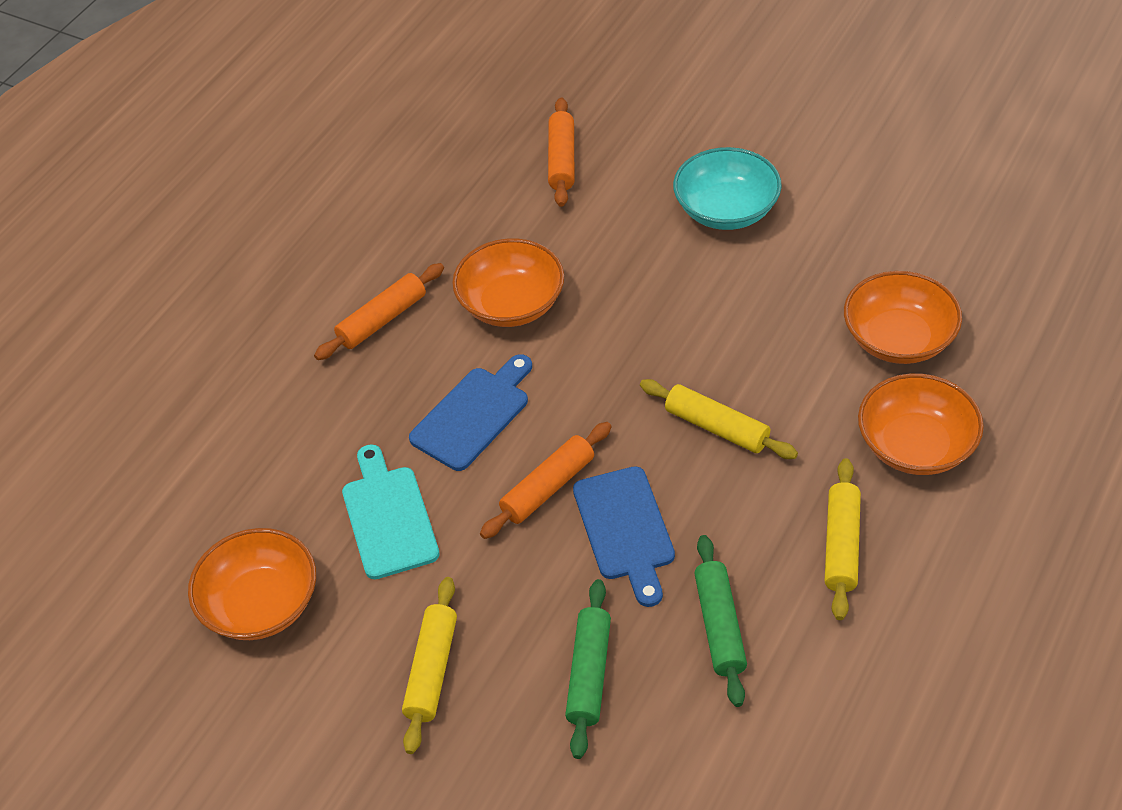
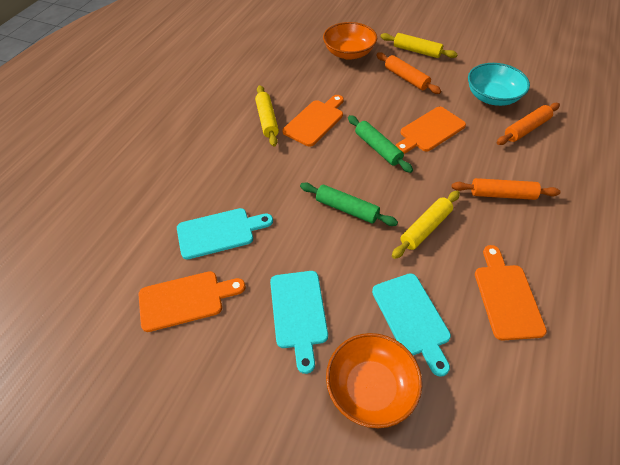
blue cutting board: [409,354,532,471] [573,466,675,607] = 2 -> none = 0
orange bowl: [188,528,316,640] [452,239,564,327] [844,271,962,364] [858,373,984,475] = 4 -> [323,22,377,60] [326,333,422,428] = 2
orange cutting board: none = 0 -> [139,271,245,332] [282,95,344,147] [395,107,466,154] [475,245,547,340] = 4
turquoise cutting board: [342,444,440,579] = 1 -> [177,208,273,259] [270,271,328,374] [372,273,451,377] = 3

